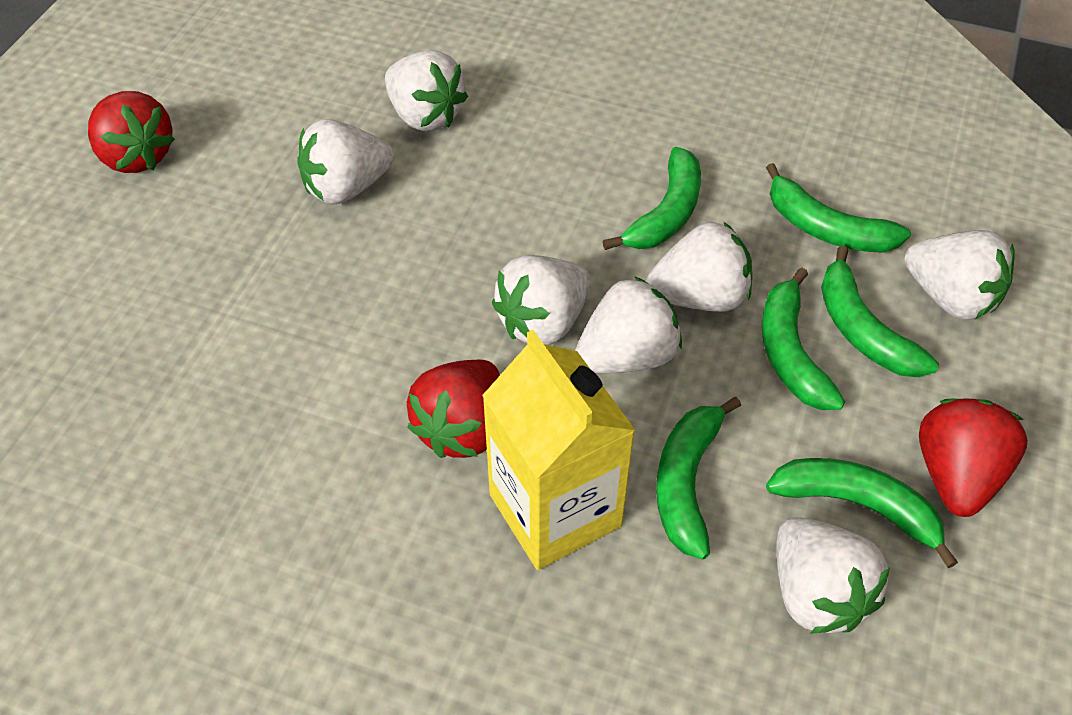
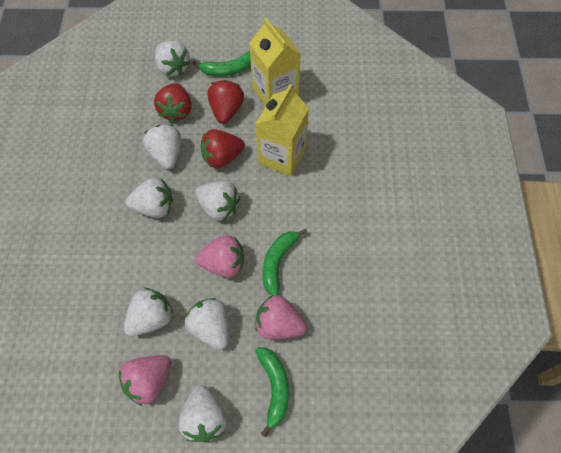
green banana: [603,147,701,250] [656,397,741,560] [761,268,845,410] [766,163,911,253] [766,458,958,568] [821,245,939,377] = 6 -> [192,51,251,76] [255,347,289,437] [263,229,307,296] = 3
pink strawberry: none = 0 -> [119,355,172,406] [195,235,244,278] [255,295,307,339] = 3
yellow carton: [482,330,635,570] = 1 -> [249,18,301,106] [256,84,309,176] = 2

